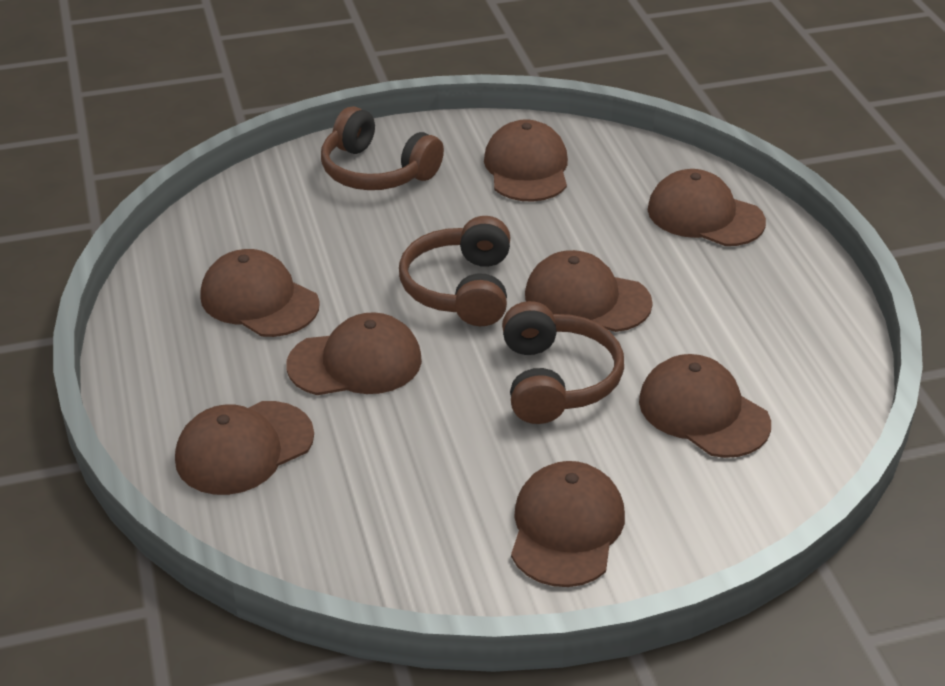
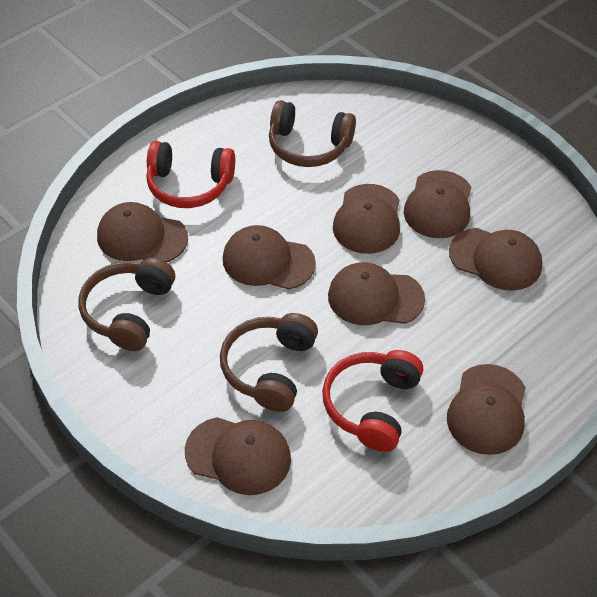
red headphones: none = 0 -> [146,141,235,208] [322,350,423,452] = 2

